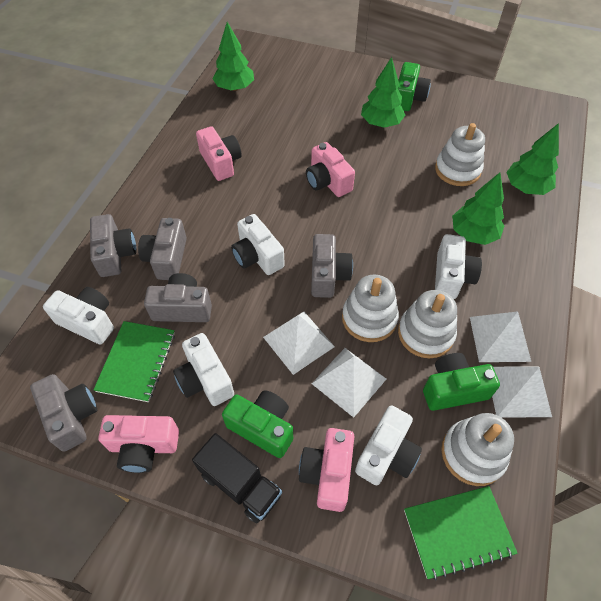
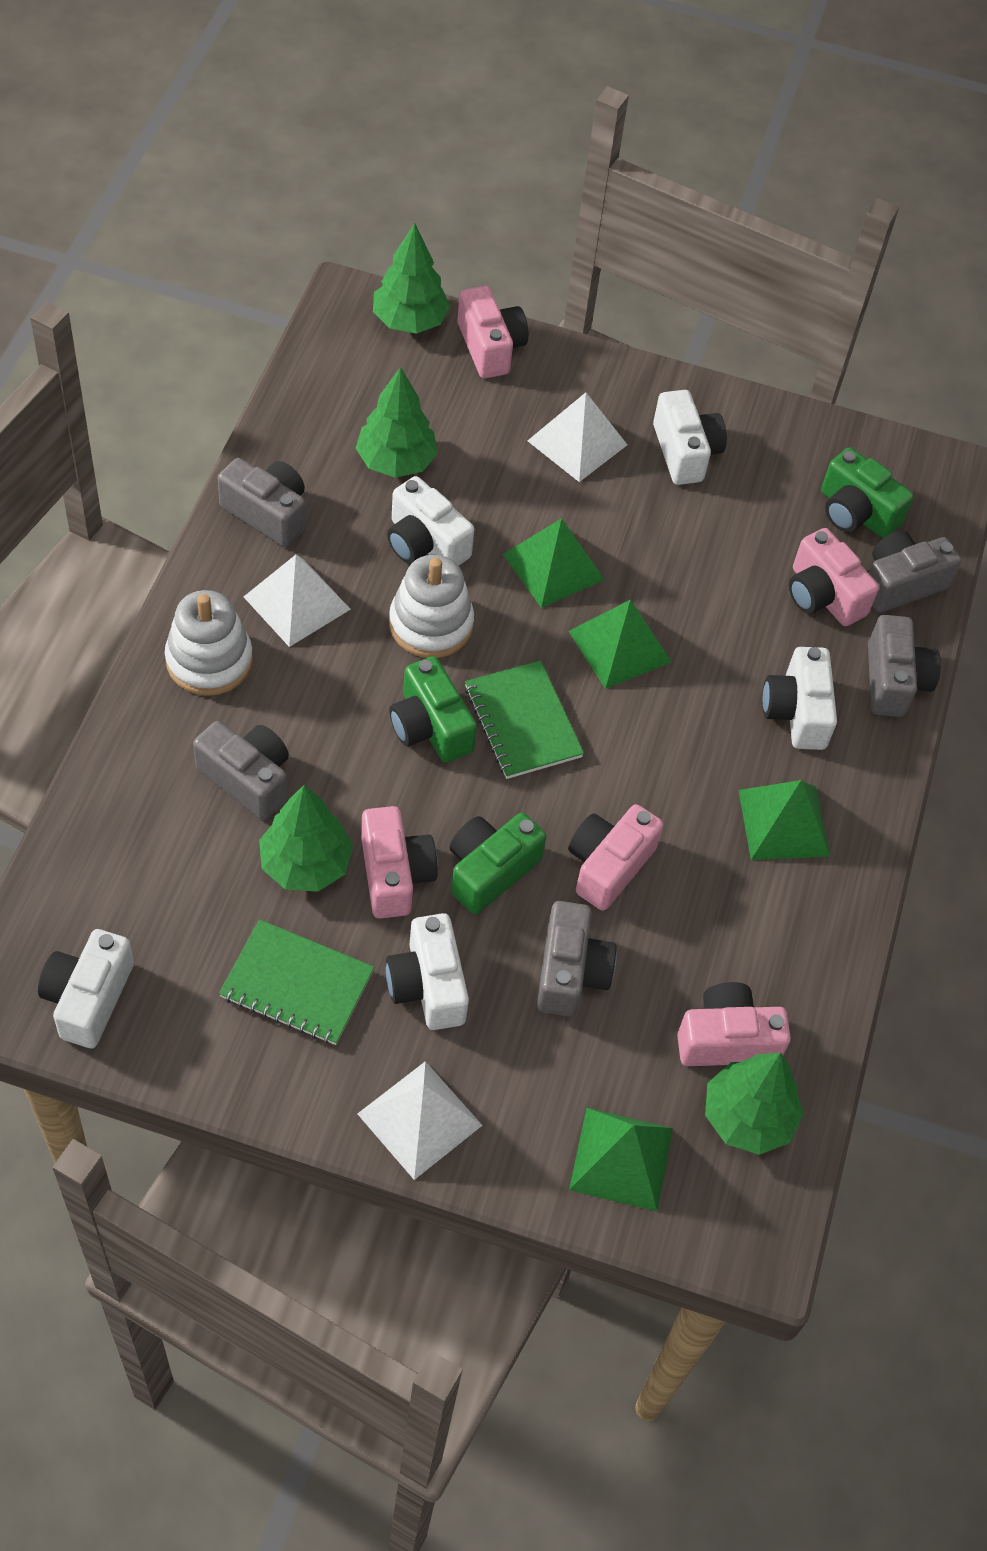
black truck: [192,433,282,523] = 1 -> none = 0
green pyramid: none = 0 -> [503,518,605,608] [569,599,672,689] [569,1107,673,1211] [738,780,830,860] = 4
pink camera: [98,415,179,473] [196,126,242,181] [299,428,354,512] [306,142,355,197] = 4 -> [361,806,438,919] [457,286,528,378] [568,804,664,911] [677,982,791,1066] [789,528,879,626] = 5
white pyramid: [263,312,335,375] [312,348,386,418] [470,311,531,362] [492,366,552,418] = 4 -> [244,555,351,647] [357,1061,483,1180] [528,392,627,482] = 3
white stacking toy: [342,274,399,342] [398,290,457,358] [435,123,485,186] [441,413,514,486] = 4 -> [165,590,253,696] [389,555,474,658] = 2

